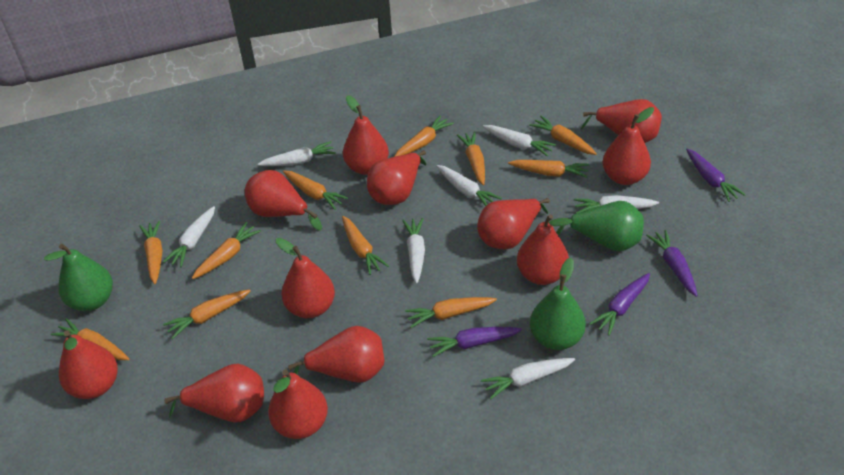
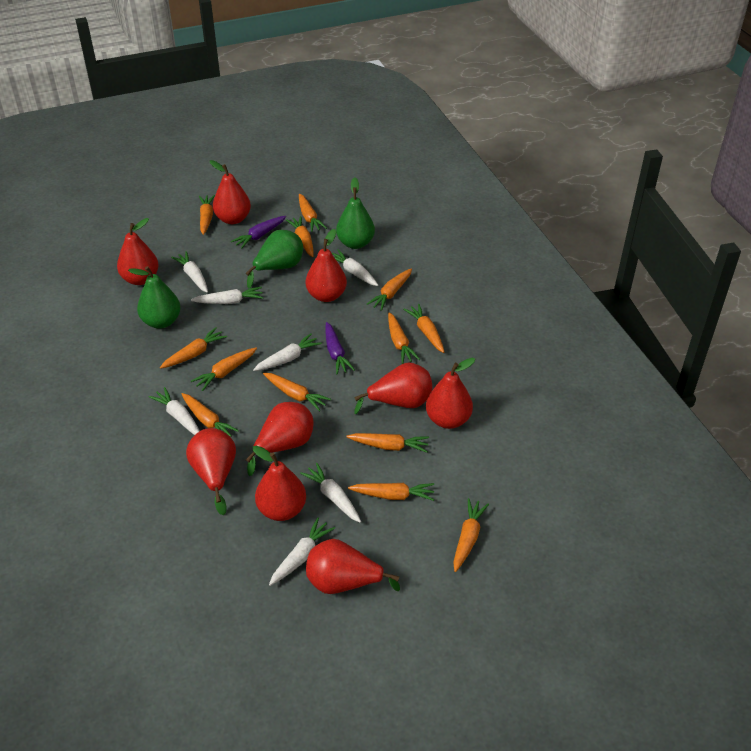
orange carrot: [51,318,129,360] [139,221,162,284] [163,290,251,339] [192,222,261,279] [283,170,348,210] [342,216,389,275] [394,115,454,157] [405,297,497,328] [457,131,485,185] [508,160,589,178] [529,116,597,155] = 11 -> [160,327,227,369] [181,393,239,437] [191,347,257,391] [199,195,215,235] [263,373,331,412] [286,216,314,257] [299,194,327,232] [346,433,429,453] [348,483,434,501] [367,268,412,311] [388,312,420,364] [403,304,444,353] [453,498,489,572] = 13
purple carrot: [427,327,522,357] [589,273,650,335] [646,230,698,297] [686,149,746,202] = 4 -> [231,216,286,249] [325,322,355,375] = 2
red pear: [59,330,118,399] [164,364,264,422] [245,170,322,231] [268,370,328,439] [276,238,335,318] [288,326,384,383] [343,95,389,175] [367,150,426,205] [477,198,549,250] [517,214,572,285] [581,99,662,143] [602,107,654,185] = 12 -> [117,218,159,285] [186,428,236,515] [210,160,251,224] [246,402,314,476] [252,446,306,521] [306,229,347,302] [306,539,400,594] [354,362,432,414] [426,358,475,429] = 9

